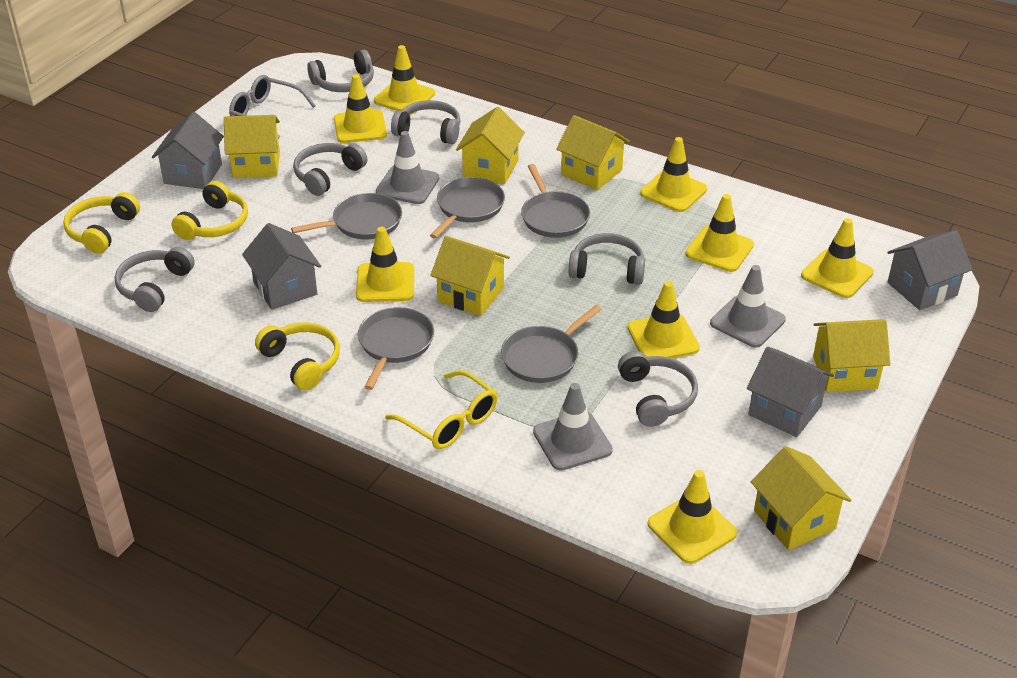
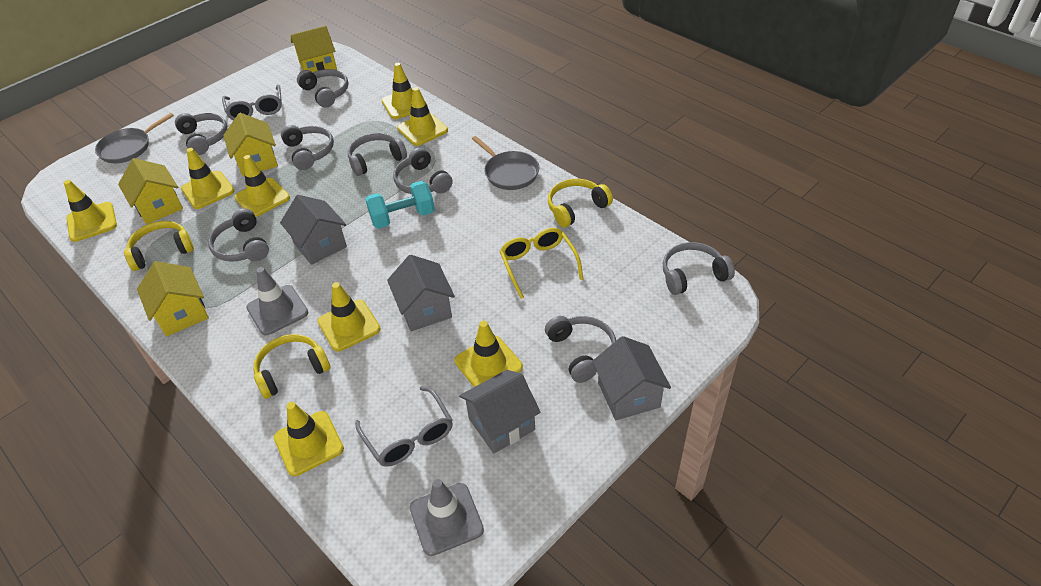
grey glasses: [229,75,316,139] = 1 -> [222,84,282,120] [355,386,453,467] = 2
grey headphones: [115,247,195,312] [293,143,367,196] [307,50,374,92] [391,100,461,144] [569,233,645,285] [618,351,698,427] = 6 -> [175,113,228,155] [208,208,269,262] [281,125,334,170] [297,69,349,108] [348,133,407,176] [393,147,453,194] [545,316,616,383] [663,242,735,295] = 8
grey pan: [291,193,402,239] [358,307,434,390] [430,177,505,239] [501,305,602,383] [521,164,590,238] = 5 -> [95,113,174,163] [472,136,539,190] = 2
grey traffic cone: [376,131,439,204] [533,383,613,470] [710,265,786,348] = 3 -> [246,267,308,335] [410,479,484,556] = 2
turquoise dumbbell: none = 0 -> [365,181,435,229] = 1
yellow house: [224,115,280,178] [430,236,510,316] [456,107,525,184] [556,115,630,190] [751,446,851,550] [813,319,890,392] = 6 -> [118,158,183,225] [137,261,209,337] [223,113,278,176] [291,26,337,72] = 4

